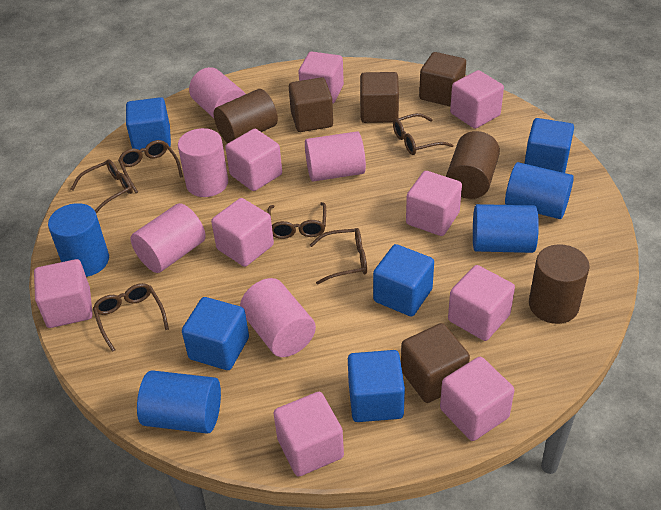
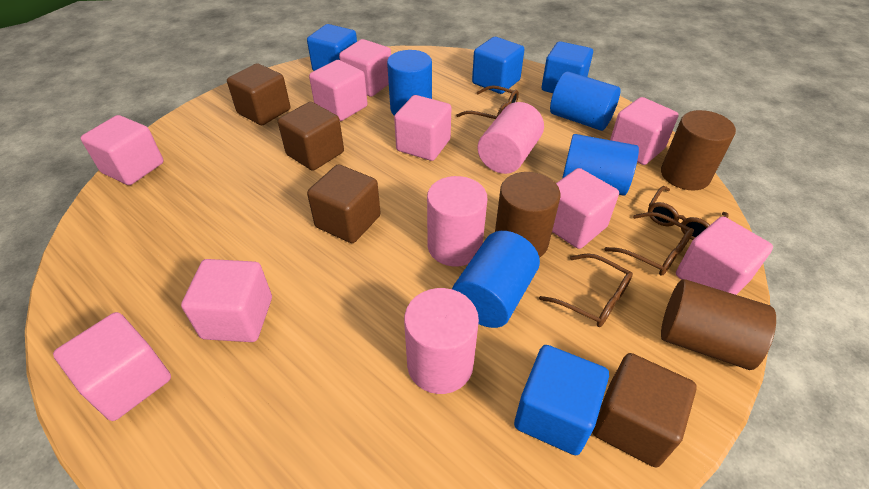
blue cube: [126,97,171,150] [182,297,249,370] [348,350,405,422] [373,244,434,317] [524,118,574,173] = 5 -> [307,24,357,71] [472,37,525,94] [514,345,609,455] [542,41,593,93] = 4
brown glasses: [71,159,133,213] [93,283,169,352] [118,140,183,193] [267,202,326,239] [310,228,367,285] [393,113,453,155] = 6 -> [456,85,519,119] [539,254,633,327] [604,212,694,276] [648,186,729,240] = 4
pink cylinder: [130,203,206,273] [178,128,228,197] [189,67,245,118] [240,278,316,357] [305,131,366,181] = 5 -> [404,288,479,394] [427,176,487,266] [477,102,544,174] = 3

